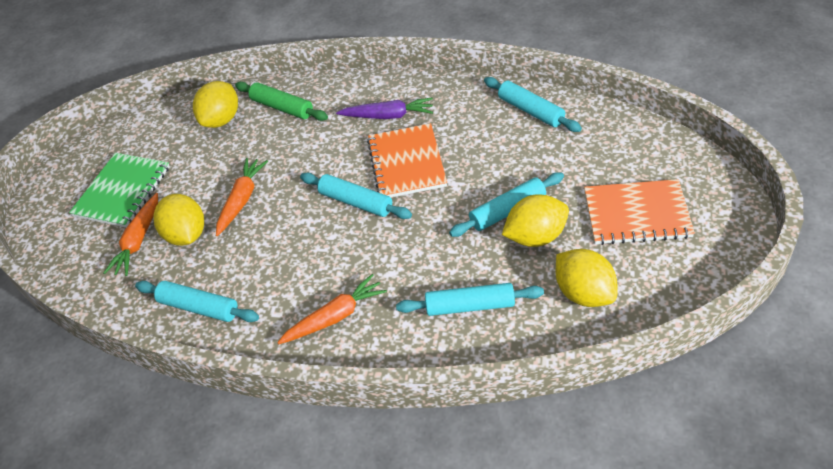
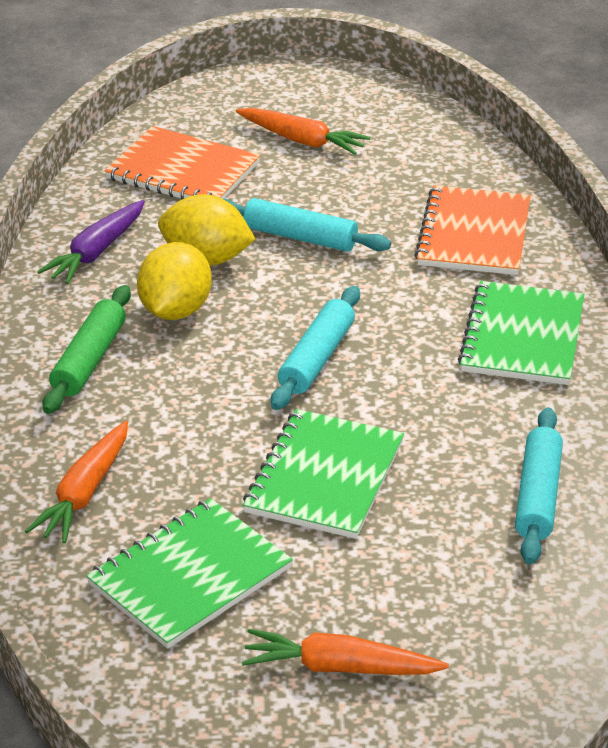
green notebook: [69,153,170,228] = 1 -> [86,498,293,649] [243,409,404,539] [458,281,584,385] = 3
turquoise rolling pin: [135,281,259,322] [300,173,412,219] [396,283,544,316] [449,172,564,237] [484,77,582,132] = 5 -> [224,198,391,252] [271,286,360,410] [515,408,563,564] = 3
yellow lemon: [153,194,204,246] [193,81,238,128] [502,194,569,247] [556,249,618,307] = 4 -> [137,242,212,320] [158,194,256,266] = 2

